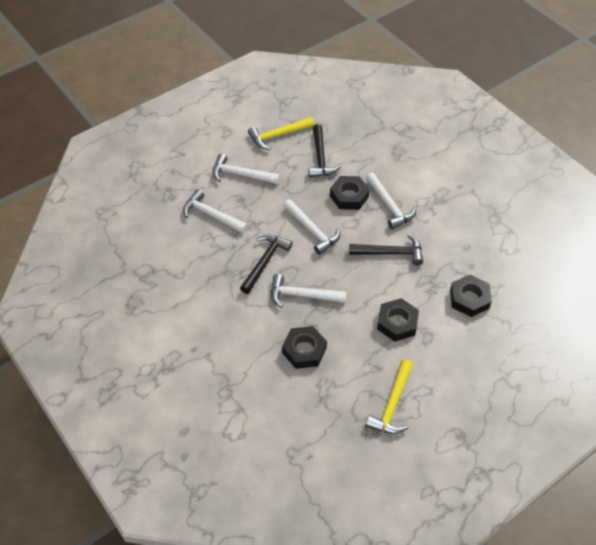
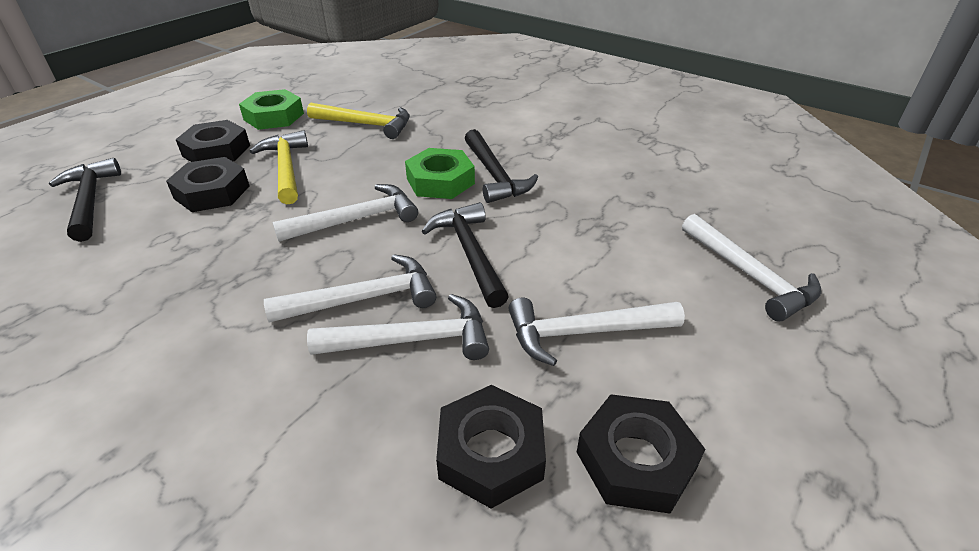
green nut: none = 0 -> [239,89,304,130] [405,148,475,199] = 2

